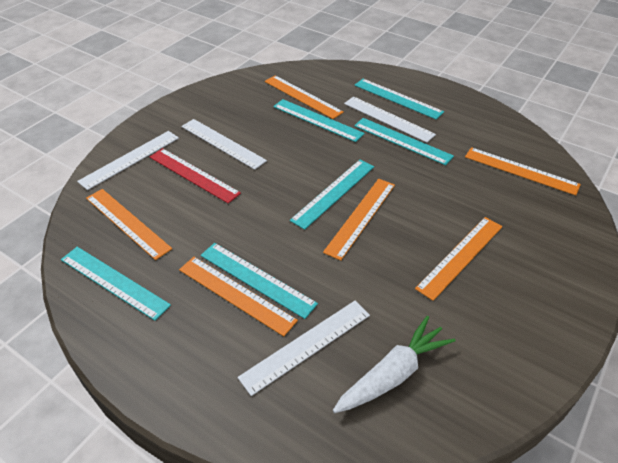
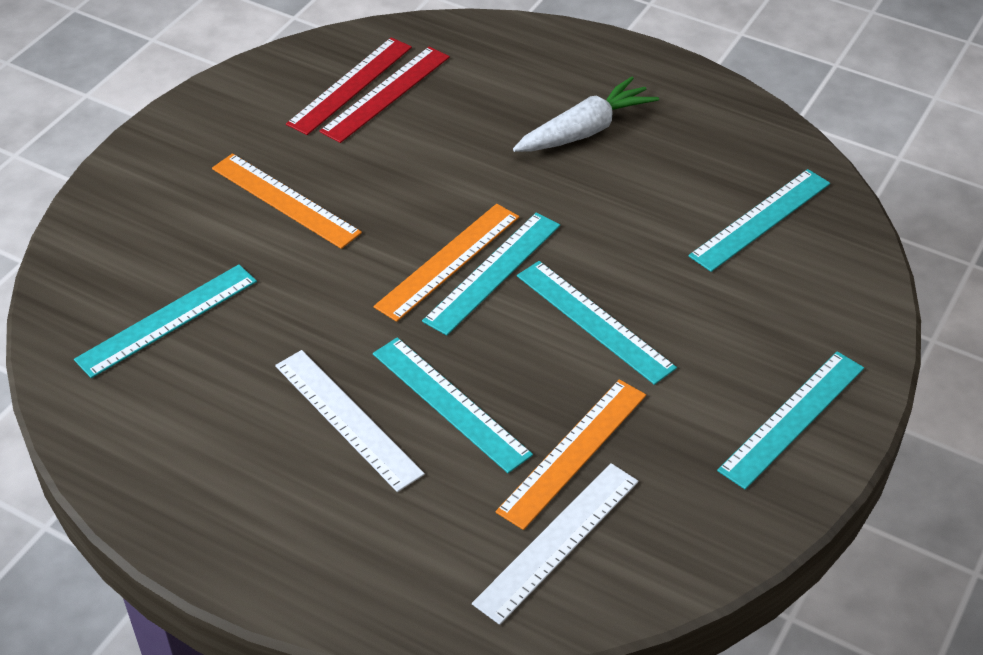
orange ruler: [86,189,172,260] [179,257,298,336] [265,75,344,119] [323,179,395,261] [415,217,502,301] [465,147,581,195] = 6 -> [212,153,362,249] [374,204,519,322] [496,379,646,530] = 3
red ruler: [150,148,241,203] = 1 -> [286,37,412,135] [319,46,450,143] = 2
white ruler: [77,131,179,190] [181,119,267,170] [237,301,370,396] [344,97,436,143] = 4 -> [275,350,425,492] [472,463,638,625] = 2

